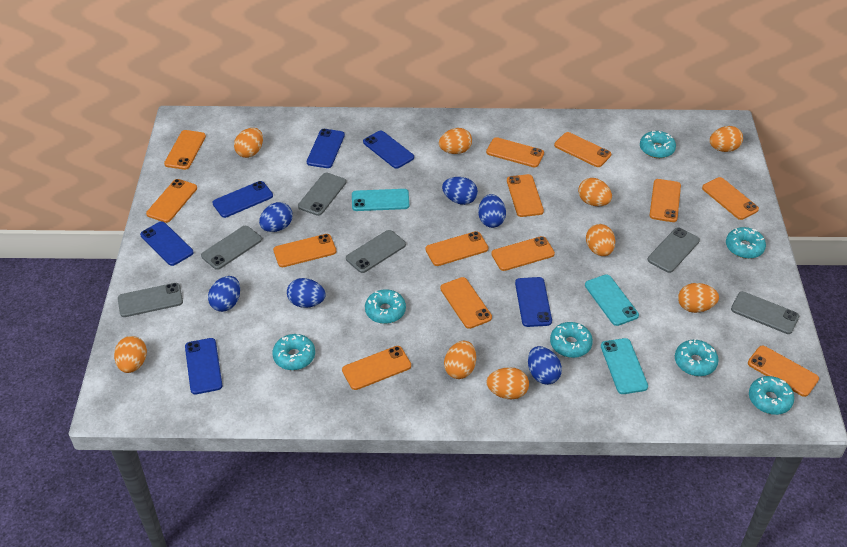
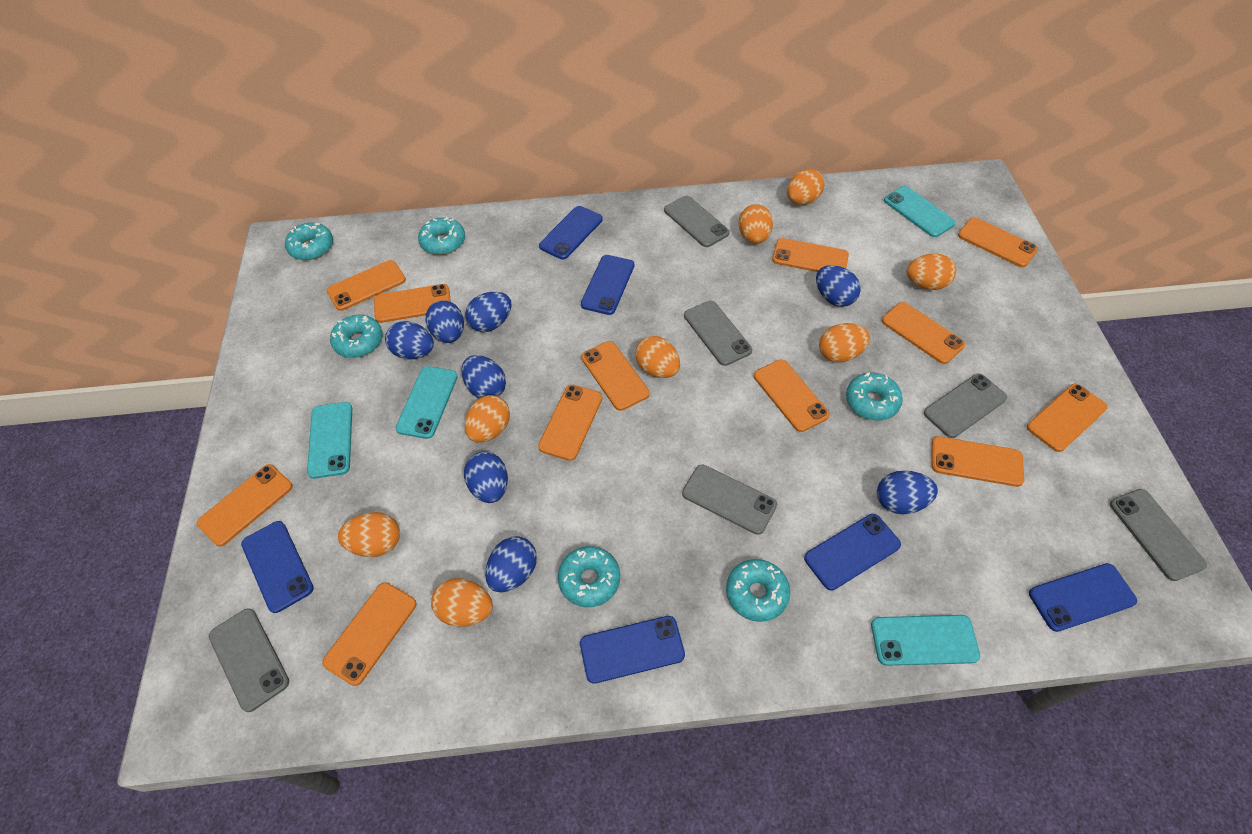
blue egg: [208,276,240,312] [259,202,293,232] [287,278,326,308] [442,177,478,205] [478,194,506,228] [528,346,562,385] = 6 -> [385,321,434,359] [426,300,464,343] [461,355,506,398] [464,452,508,503] [465,292,511,332] [485,536,537,592] [816,265,861,307] [877,470,938,514] = 8
orange egg: [114,336,147,373] [234,128,263,158] [439,128,472,154] [444,341,476,379] [486,367,529,399] [578,178,612,206] [586,224,615,256] [678,283,719,313] [710,126,743,152] = 9 -> [338,512,400,557] [431,578,493,627] [465,395,510,443] [635,336,680,378] [738,204,773,244] [787,169,824,205] [819,323,870,363] [907,253,956,290] = 8
orange phone: [146,179,197,223] [164,130,206,170] [273,234,336,267] [342,346,411,390] [425,231,488,266] [440,277,492,329] [486,137,544,167] [491,236,555,271] [507,174,544,217] [554,132,611,167] [649,179,681,222] [702,177,759,220] [748,346,819,397] = 13 -> [197,464,293,546] [322,582,417,686] [326,260,406,311] [374,284,451,323] [538,384,602,461] [581,341,650,411] [754,359,830,432] [772,238,849,272] [882,302,965,364] [931,436,1024,487] [958,217,1038,267] [1027,383,1107,452] = 12
turquoise donut: [272,334,315,370] [365,289,406,324] [550,322,593,358] [640,131,676,158] [675,339,719,376] [726,227,766,259] [749,376,794,415] = 7 -> [285,223,333,260] [330,315,383,358] [418,217,465,255] [558,546,620,607] [726,559,790,622] [846,372,903,421] = 6
turquoise phone: [352,189,409,211] [585,275,639,326] [601,338,648,394] = 3 -> [307,402,352,479] [396,366,458,439] [871,615,980,666] [884,186,956,237] = 4

